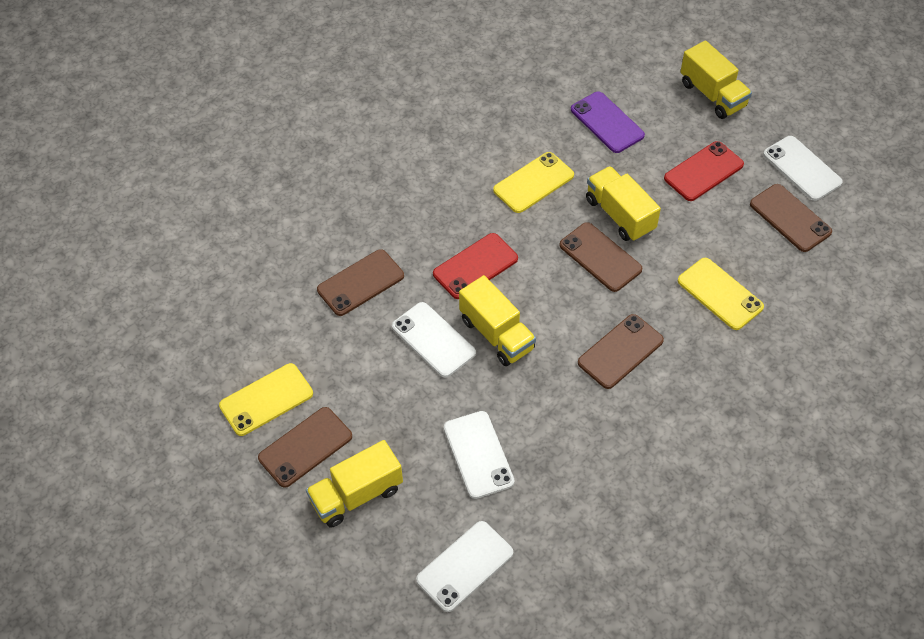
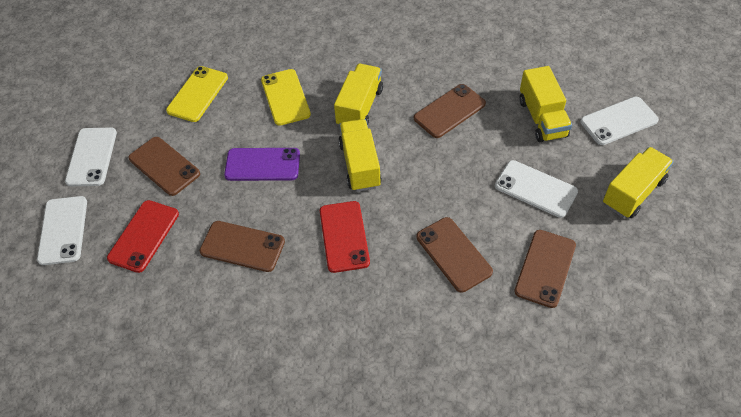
yellow phone: [219,363,313,436] [493,152,574,213] [678,258,764,330] = 3 -> [166,66,228,122] [261,69,311,126] = 2

